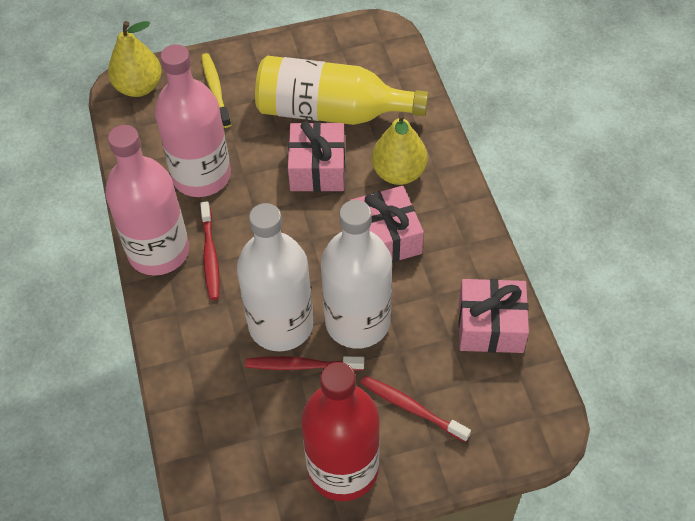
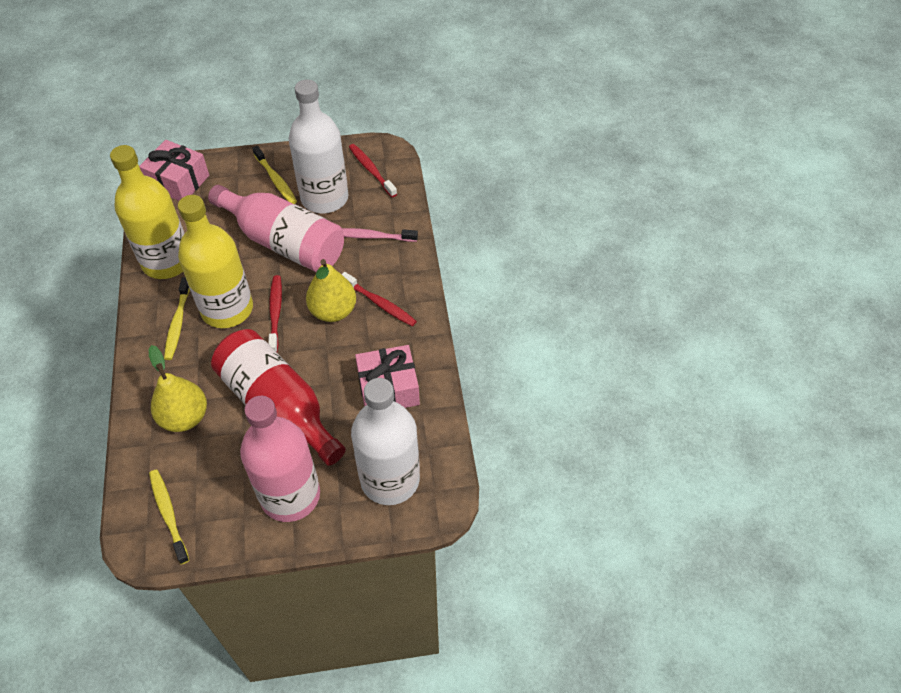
pink gift: [288,121,345,192] [350,186,424,263] [459,279,529,353] = 3 -> [139,140,209,201] [355,345,420,408] = 2
pink toothbrush: none = 0 -> [342,228,418,242] = 1
yellow bottle: [255,56,429,125] = 1 -> [110,145,185,279] [178,195,253,328] = 2
yellow toothbrush: [201,53,231,128] = 1 -> [149,469,189,564] [164,277,190,360] [252,146,297,204] = 3

